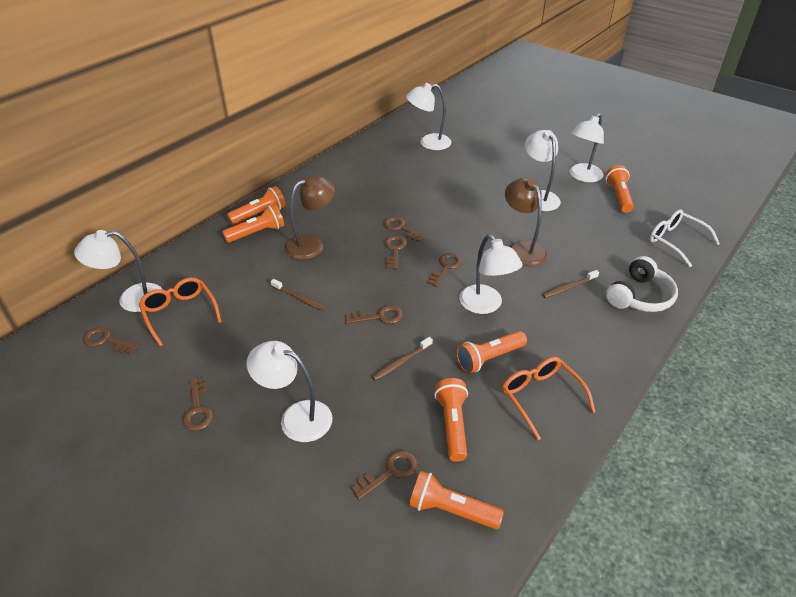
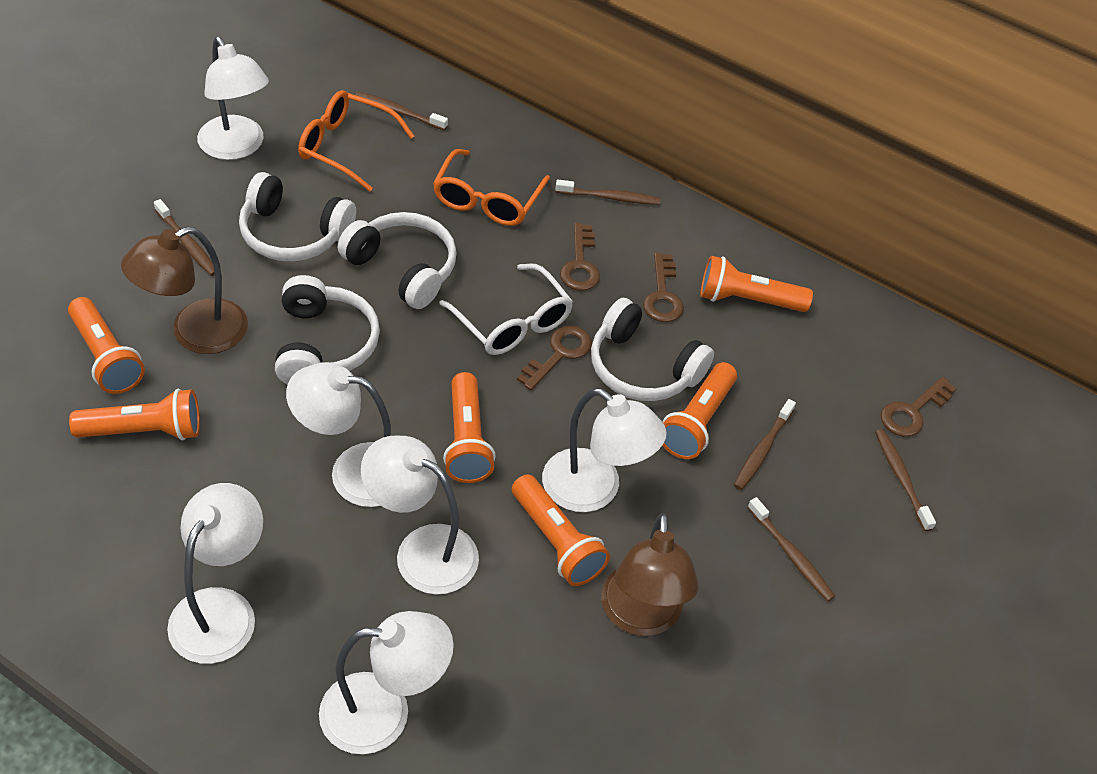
brown key: [83,327,138,354] [182,377,213,431] [345,305,403,324] [351,450,418,500] [384,217,426,242] [384,235,407,269] [428,253,462,287] = 7 -> [517,326,592,390] [560,223,600,291] [643,253,684,322] [881,377,957,437] = 4
brown toothbrush: [271,279,327,311] [372,337,433,381] [542,270,599,298] = 3 -> [154,199,215,276] [355,92,448,130] [555,180,660,205] [734,399,796,490] [747,497,835,601] [875,429,936,531] = 6
white headphones: [606,256,678,312] = 1 -> [239,172,356,261] [275,275,380,384] [338,212,457,309] [591,298,714,401] = 4

